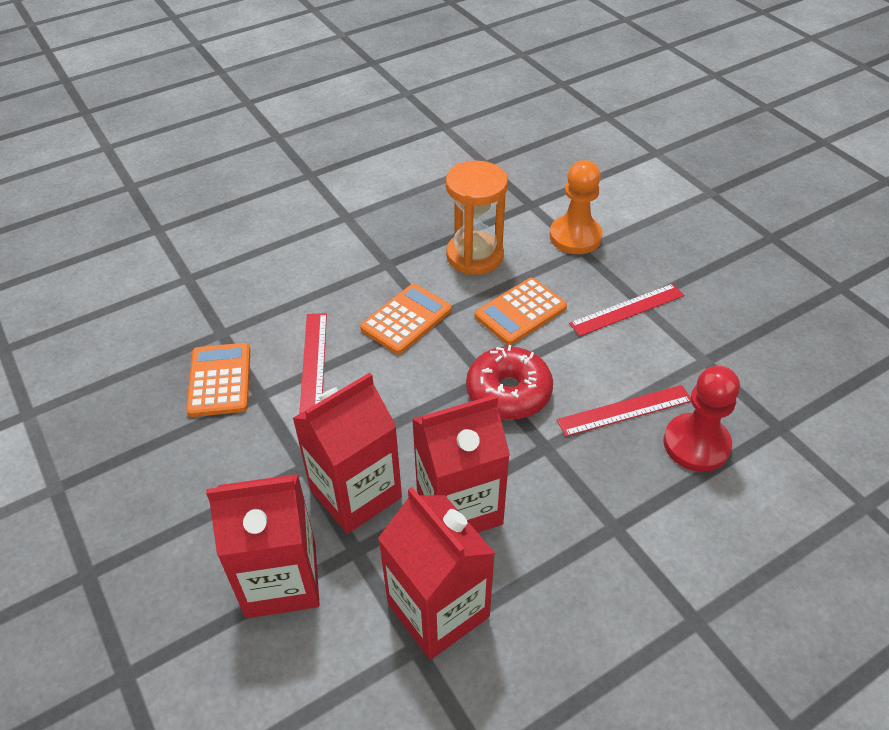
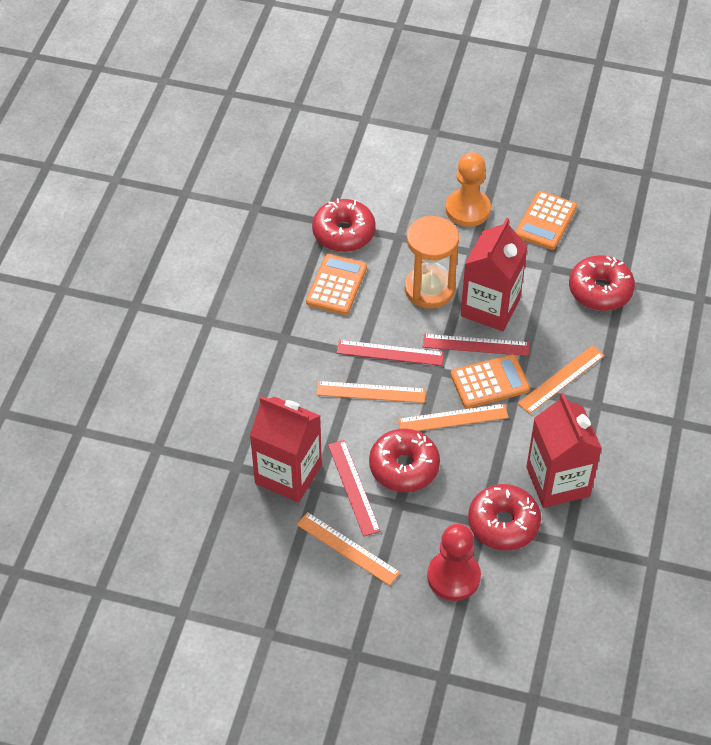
orange ruler: none = 0 -> [297,512,400,586] [316,381,426,403] [398,404,509,431] [518,345,605,414] = 4
red carton: [206,474,320,618] [292,373,402,534] [378,487,495,660] [412,395,510,533] = 4 -> [250,396,322,502] [461,218,528,331] [526,393,602,508] = 3
red donut: [466,345,553,420] = 1 -> [312,198,376,252] [369,428,440,492] [468,484,541,550] [569,255,635,311] = 4

